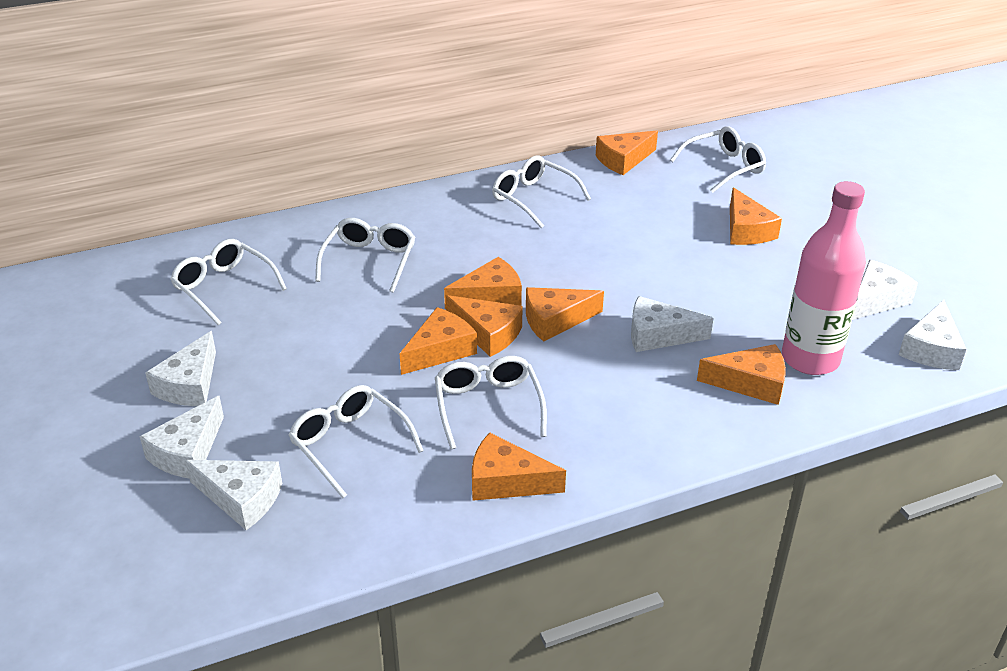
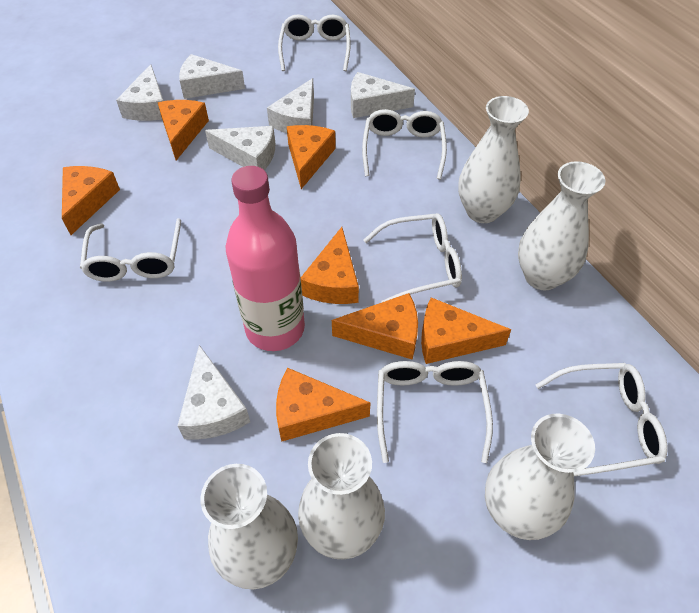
orange cheese: [400,307,477,375] [444,257,522,309] [446,295,523,357] [472,432,566,501] [526,287,604,342] [596,131,658,175] [697,344,786,405] [730,187,782,245] = 8 -> [62,166,120,235] [158,100,209,160] [276,368,370,442] [287,125,336,189] [301,227,359,304] [332,293,418,360] [421,297,511,364] = 7
white vase: none = 0 -> [201,464,298,589] [298,433,385,560] [458,96,529,223] [485,413,595,540] [518,161,605,290] = 5

